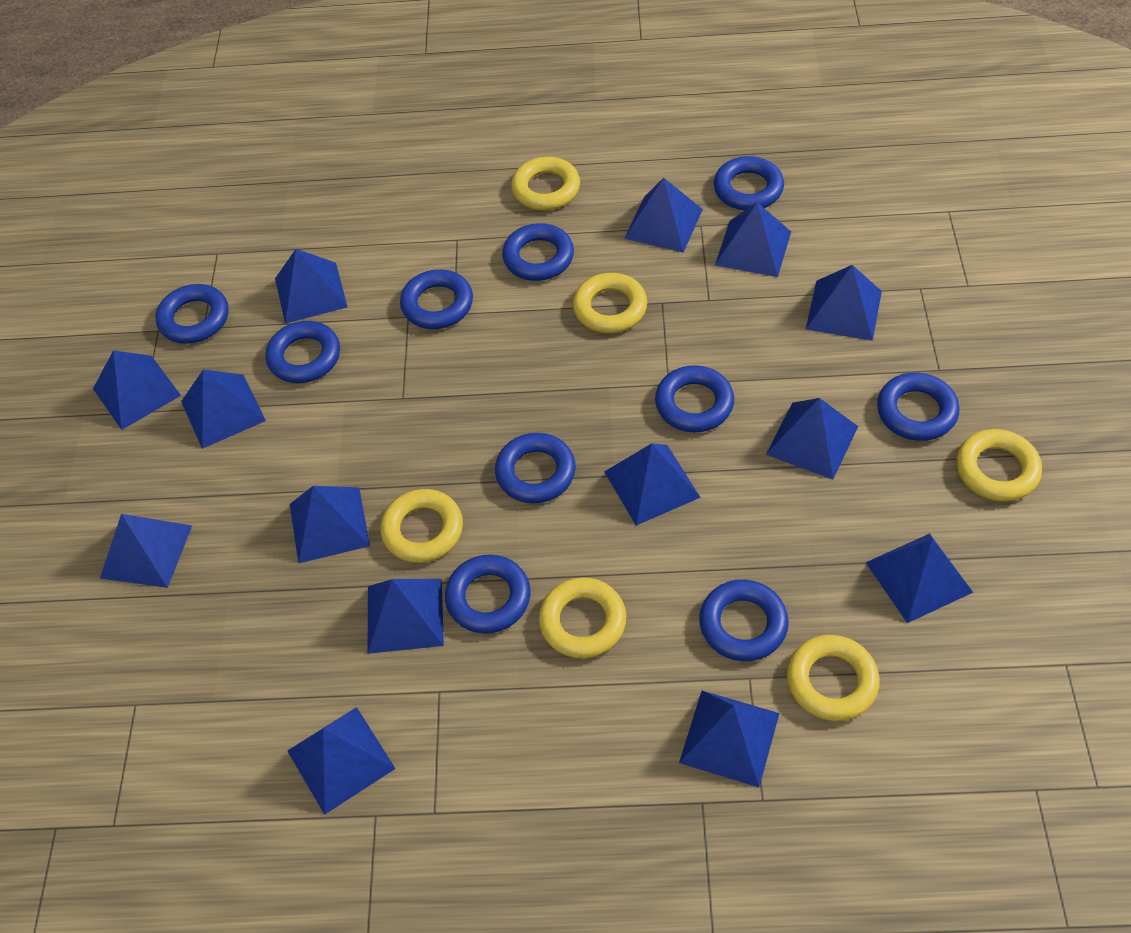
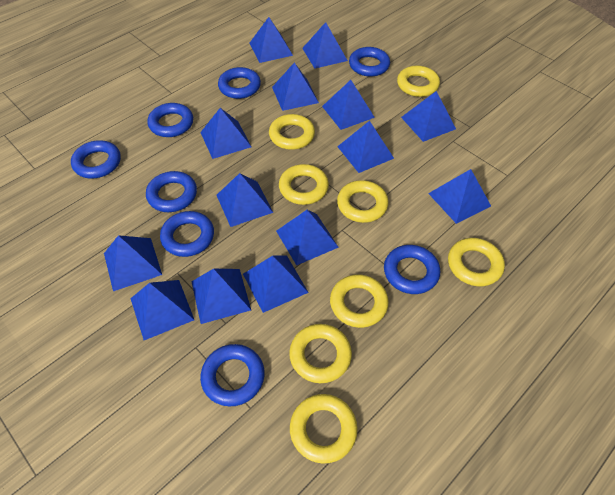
blue ring: [155,284,229,344] [265,321,340,383] [400,269,473,329] [445,555,531,634] [495,433,576,503] [502,223,574,281] [655,365,734,432] [699,580,789,661] [714,156,784,210] [877,373,960,441] = 10 -> [71,140,121,179] [146,171,197,212] [147,103,193,137] [160,211,214,257] [200,344,265,406] [218,67,261,99] [349,47,390,77] [384,245,440,294] = 8
yellow ring: [380,489,463,563] [511,157,580,210] [539,577,626,658] [573,273,647,333] [787,635,880,721] [956,429,1042,502] = 6 -> [269,114,315,150] [279,164,329,205] [289,324,352,383] [290,394,358,463] [330,274,389,328] [337,180,389,223] [397,65,440,97] [448,238,505,286] = 8

